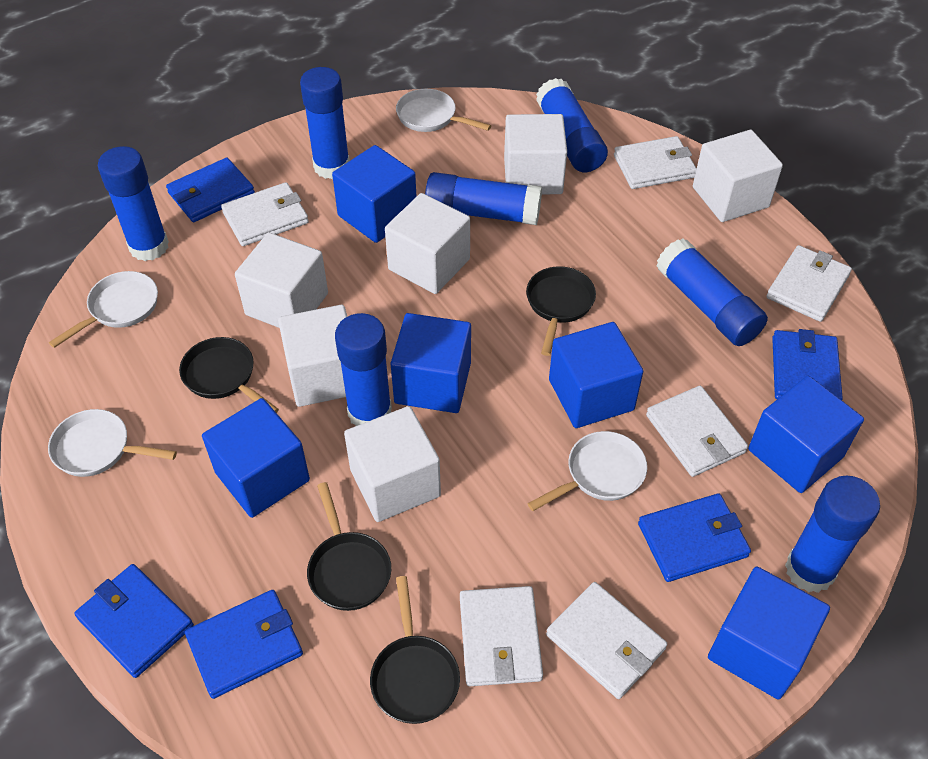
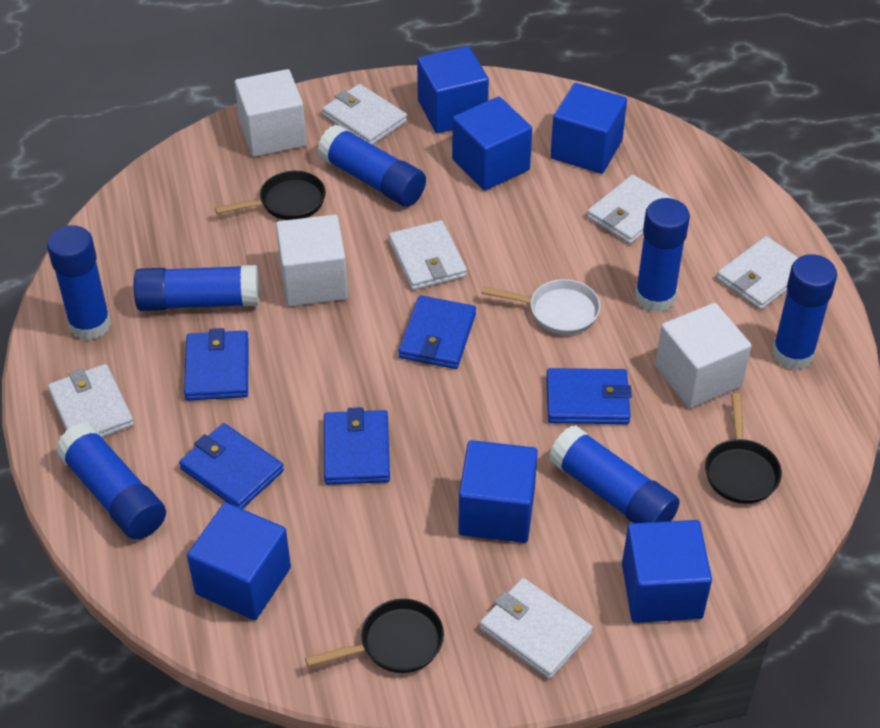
black pan: [179,337,279,413] [307,482,391,611] [370,576,460,724] [526,266,596,356] = 4 -> [215,171,326,220] [305,599,444,673] [705,393,782,504] = 3
white cube: [235,233,328,328] [278,305,347,407] [344,406,441,522] [385,193,470,294] [504,114,567,194] [693,130,783,222] = 6 -> [235,69,306,157] [276,214,348,306] [655,303,751,408] = 3
white pan: [48,409,177,477] [49,271,158,348] [396,89,491,132] [527,431,647,511] = 4 -> [481,279,600,335] = 1

